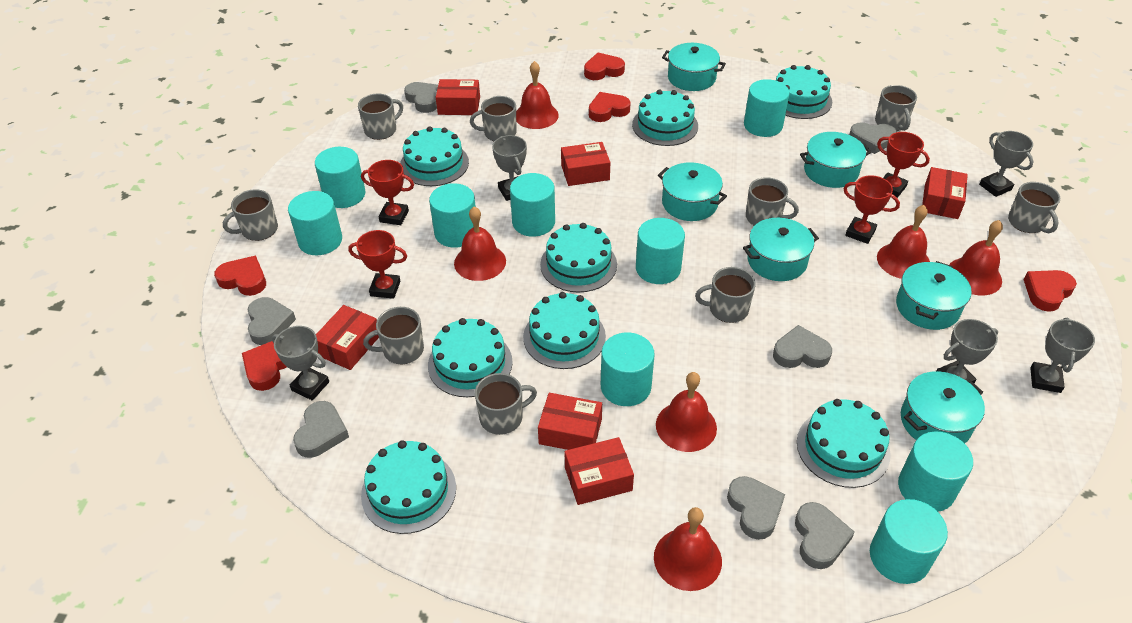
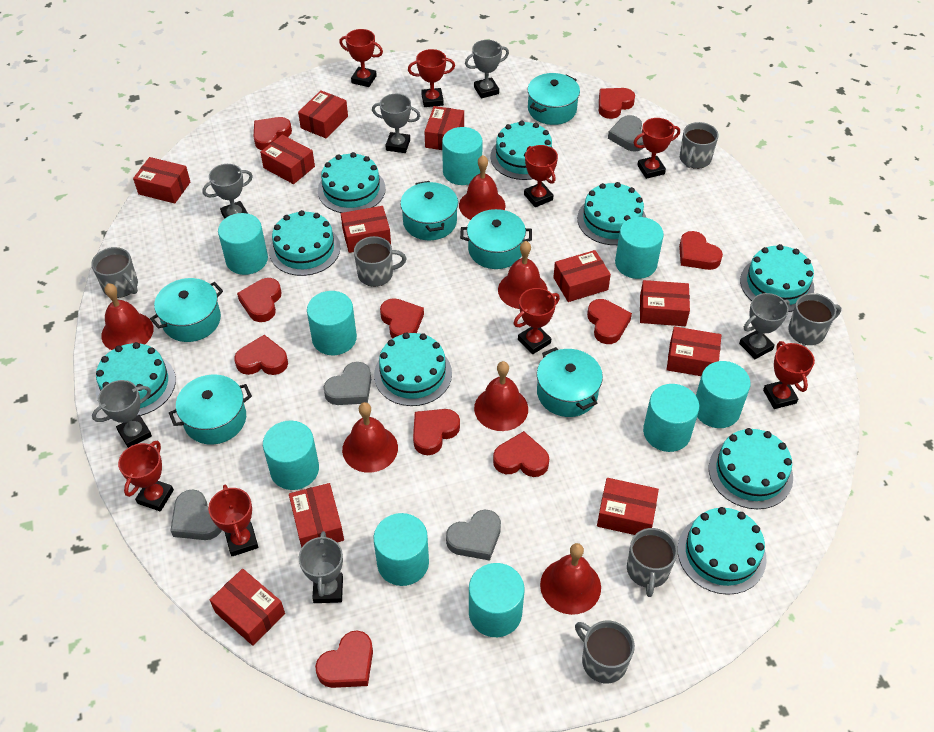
grey heart: [248,297,296,345] [293,401,349,458] [404,82,438,113] [727,476,785,540] [773,325,832,368] [795,502,855,569] [849,122,897,154] = 7 -> [170,489,222,540] [324,362,371,405] [446,510,501,561] [608,115,644,151] = 4
grey mug: [223,189,278,241] [358,93,403,140] [363,307,424,364] [470,96,517,141] [475,373,537,435] [695,267,756,323] [746,177,799,226] [875,85,917,131] [1008,182,1060,233] = 9 -> [91,247,138,298] [354,236,406,287] [575,621,635,683] [627,528,678,597] [680,122,718,169] [788,293,841,345] = 6
grey trophy: [272,326,329,401] [492,135,527,201] [936,319,998,383] [979,131,1033,197] [1030,318,1095,393] = 5 -> [92,380,152,448] [202,164,253,219] [299,531,343,603] [372,94,420,153] [465,40,509,98] [739,293,790,359] = 6
red box: [316,305,379,370] [436,79,480,115] [538,393,602,450] [561,142,610,186] [565,437,634,505] [922,167,968,219] = 6 -> [133,157,190,204] [210,569,285,646] [260,135,315,184] [289,483,344,548] [298,90,348,138] [341,206,391,253] [424,106,464,150] [553,250,611,302] [597,478,659,535] [640,280,690,326] [667,326,721,376] = 11
red heart: [214,256,266,296] [242,341,287,391] [584,53,625,80] [589,92,631,122] [1023,270,1077,312] = 5 -> [234,335,288,375] [237,278,281,322] [254,117,292,150] [315,630,373,688] [380,298,424,338] [413,409,460,455] [493,431,549,477] [587,299,632,344] [599,88,635,119] [679,231,723,270] = 10
red trophy: [348,230,407,299] [361,160,414,225] [843,175,900,244] [877,132,930,198] = 4 -> [118,441,174,511] [208,485,258,556] [339,29,383,87] [408,49,455,107] [514,288,560,354] [524,145,558,207] [633,118,680,179] [763,341,815,409] = 8
turquoise cake: [361,440,456,534] [400,126,469,186] [428,318,513,397] [523,292,606,369] [540,223,617,293] [632,90,698,146] [776,65,832,119] [797,399,891,488] = 8 -> [96,342,176,416] [269,210,340,276] [318,152,386,213] [374,333,452,406] [490,120,553,180] [577,182,646,245] [678,507,767,595] [709,428,793,509] [740,244,814,312] = 9

